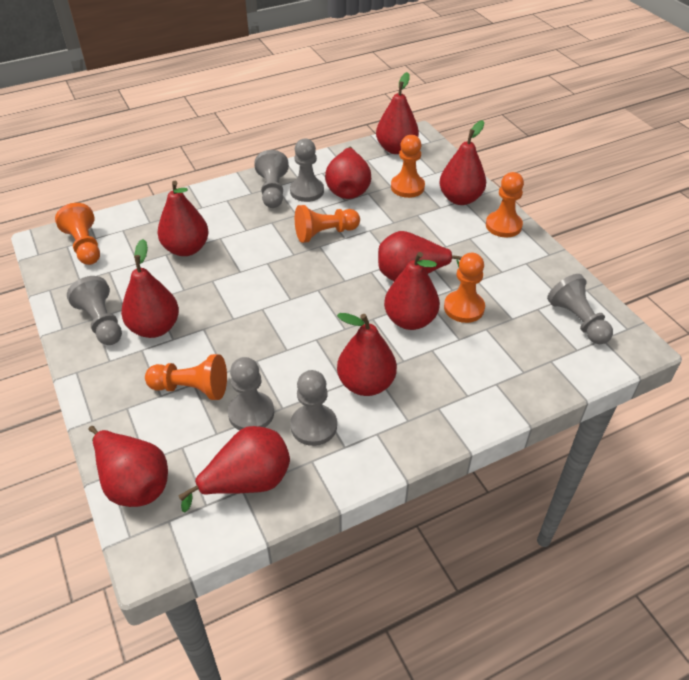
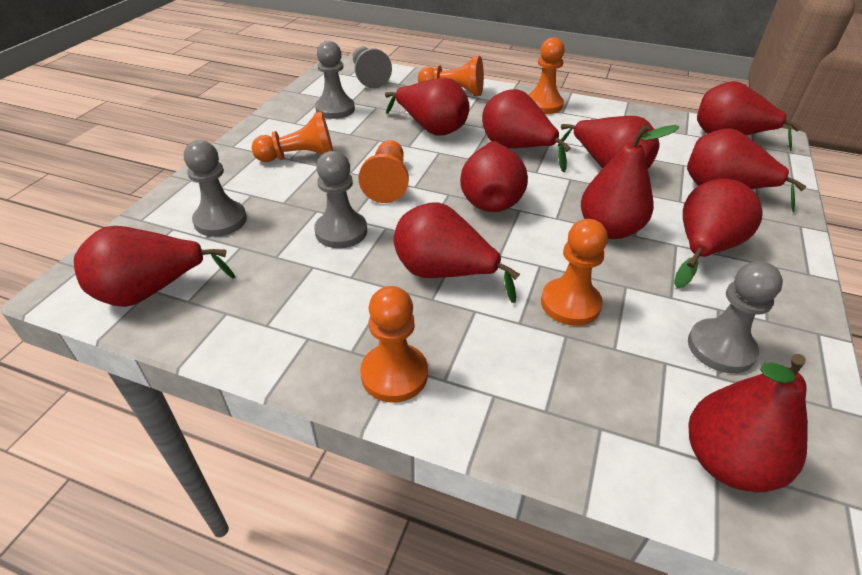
grey pawn: [67,276,122,345] [228,357,274,430] [255,150,289,208] [290,139,324,202] [290,370,337,446] [547,274,613,344] = 6 -> [184,140,247,237] [314,151,367,248] [315,41,355,119] [353,47,392,88] [688,261,783,373] = 5
red pear: [89,426,168,507] [121,239,179,338] [157,181,209,256] [179,426,290,512] [325,147,371,199] [337,313,397,396] [376,72,419,154] [378,231,462,281] [384,252,440,330] [439,120,486,205] = 10 -> [74,226,236,307] [385,78,469,136] [394,202,520,303] [460,141,528,212] [482,89,571,172] [558,116,660,169] [581,124,679,239] [674,179,763,288] [687,128,807,212] [688,354,808,492] [697,81,801,151] = 11

